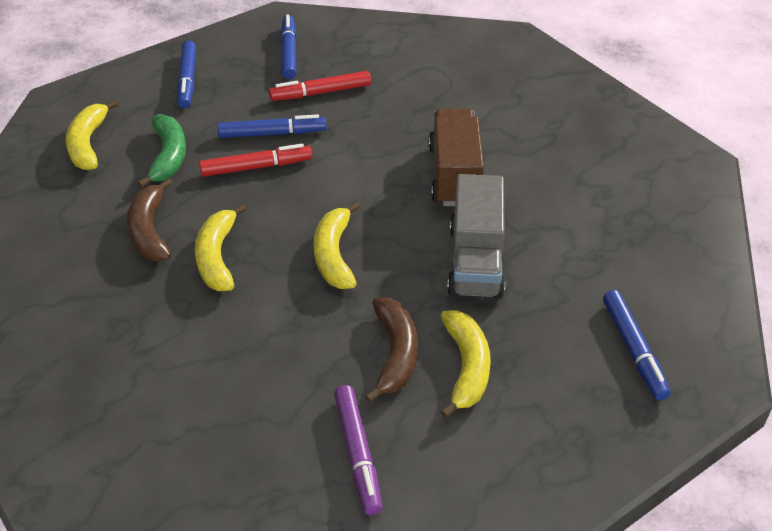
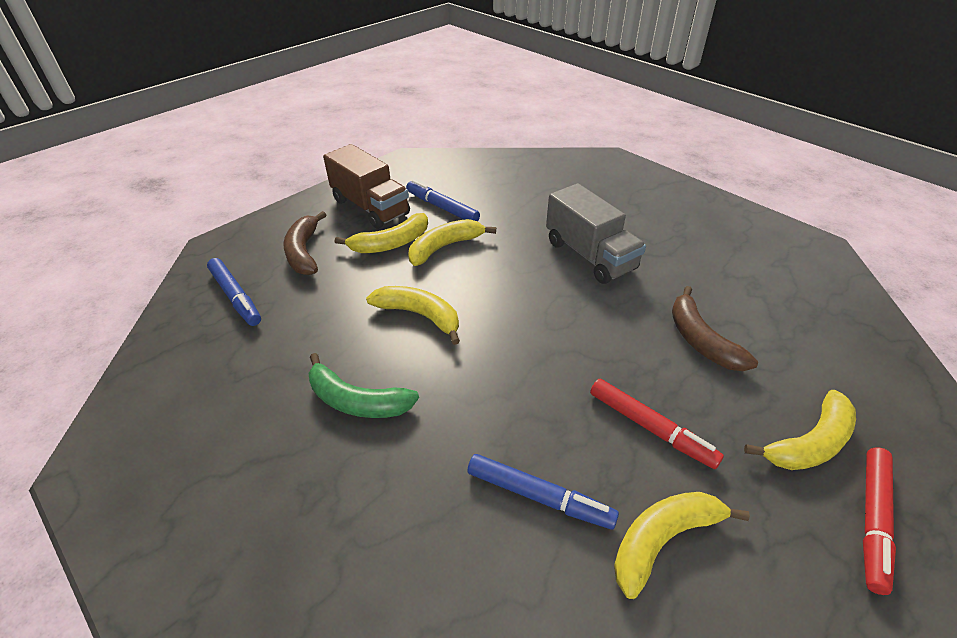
blue marker: [177,40,196,108] [218,114,327,138] [281,15,296,79] [603,290,671,400] = 4 -> [207,258,261,326] [406,180,480,221] [468,454,619,529] = 3
purple marker: [334,385,383,515] = 1 -> none = 0
yellow banana: [66,99,118,170] [195,203,247,291] [314,201,360,289] [440,310,491,418] = 4 -> [335,213,428,253] [366,286,460,345] [408,219,496,266] [614,492,750,599] [744,390,856,470] = 5

